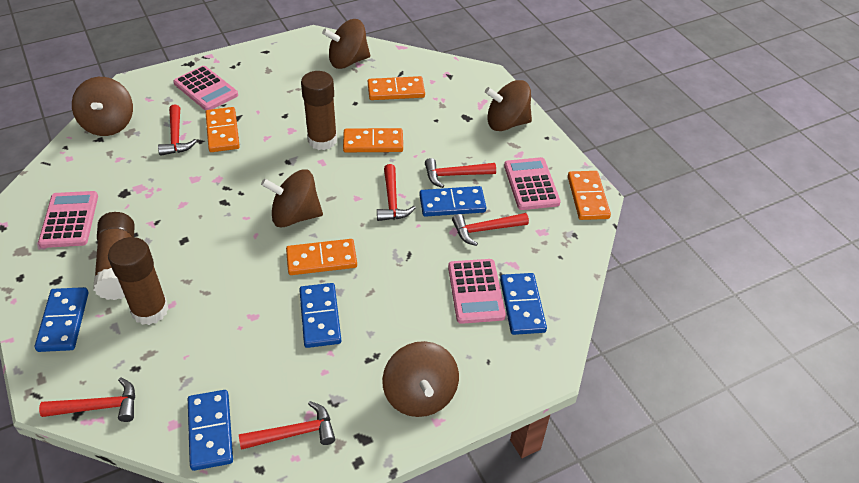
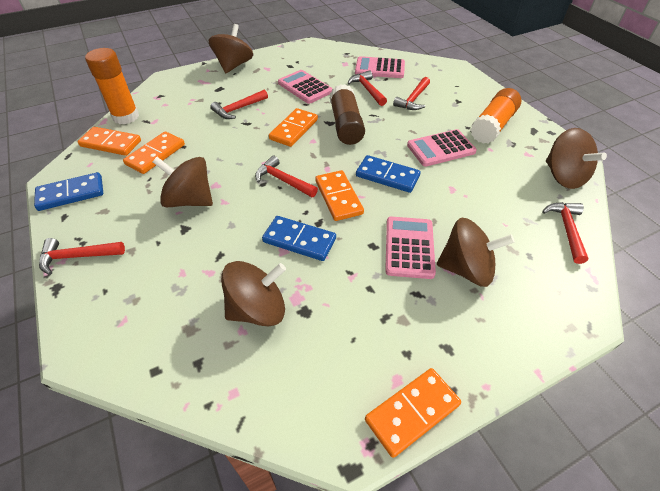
blue domino: [35,287,89,352] [188,390,233,471] [299,283,341,348] [419,186,486,217] [500,273,547,335] = 5 -> [34,172,103,211] [262,216,336,261] [356,155,421,193] = 3
brown glue stick: [93,212,135,300] [108,237,169,325] [301,71,337,150] = 3 -> [330,84,365,145] = 1
orange glue stick: none = 0 -> [85,48,139,124] [471,88,521,144] = 2

